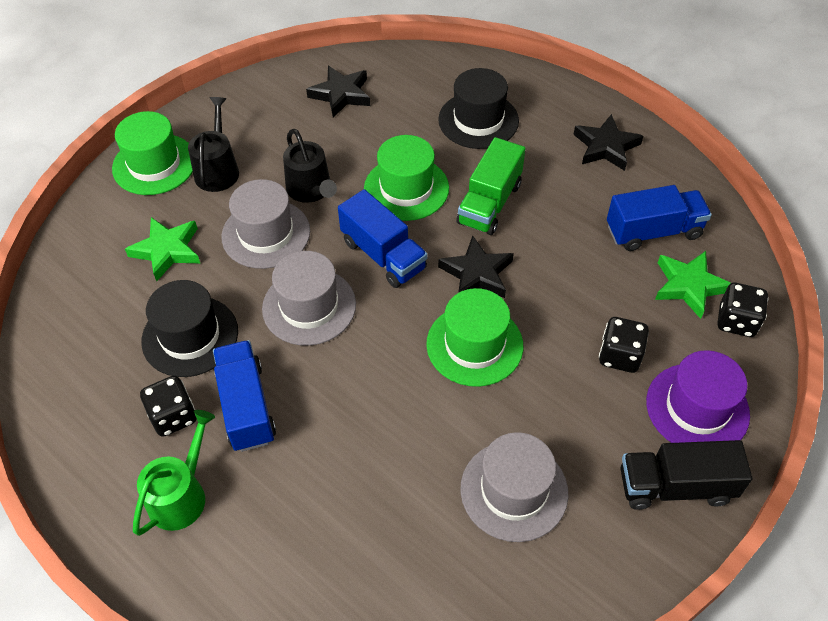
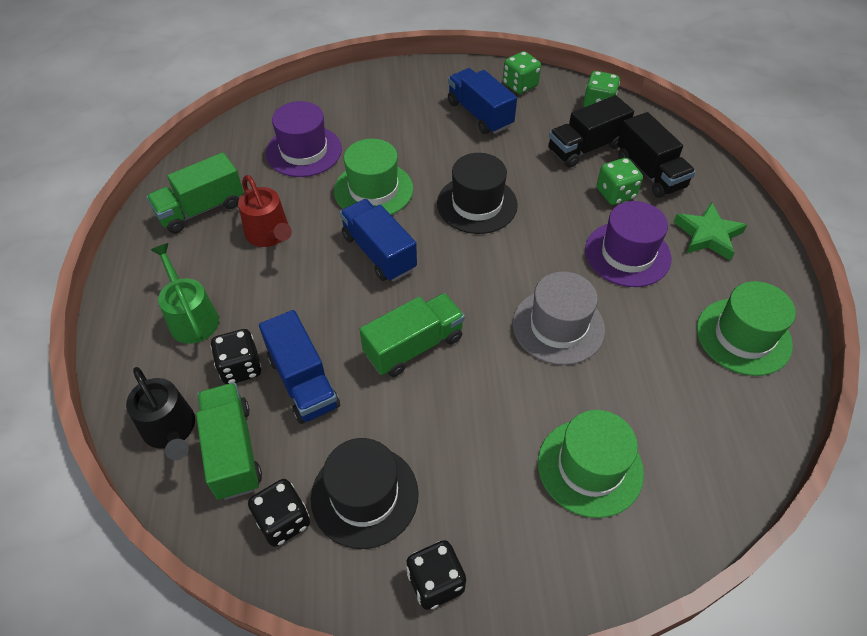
black star: [306,66,370,118] [438,236,514,298] [573,114,643,171] = 3 -> none = 0
black truck: [620,440,752,510] = 1 -> [548,95,634,168] [617,112,696,198] = 2
black watering can: [188,97,239,192] [283,129,337,203] = 2 -> [126,367,195,460] = 1
green dice: none = 0 -> [503,51,541,94] [583,71,620,107] [597,158,643,205] = 3
green star: [125,217,200,281] [655,251,731,319] = 2 -> [674,202,747,261] = 1
green truck: [456,137,526,235] = 1 -> [146,152,244,233] [196,383,262,500] [359,293,465,377] = 3
grey hat: [221,179,310,269] [262,251,356,346] [460,432,568,542] = 3 -> [513,271,605,365] = 1
purple hat: [646,350,750,443] = 1 -> [266,101,342,177] [585,201,671,287] = 2
red watering can: none = 0 -> [238,175,292,247] = 1

